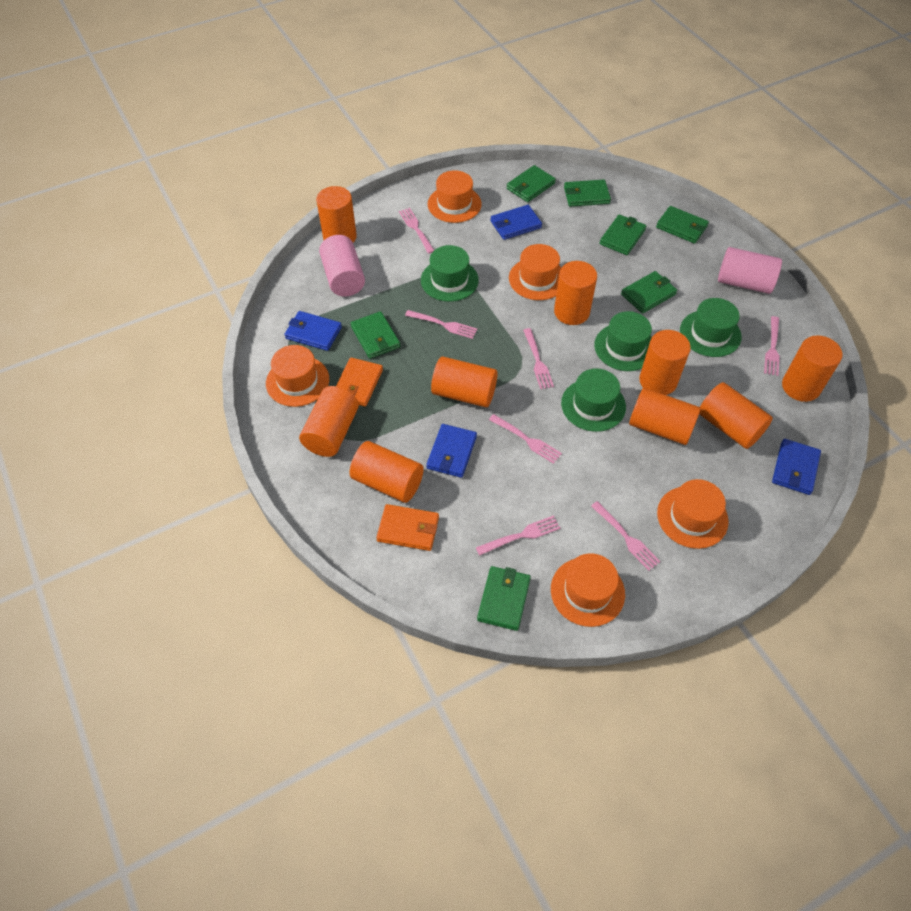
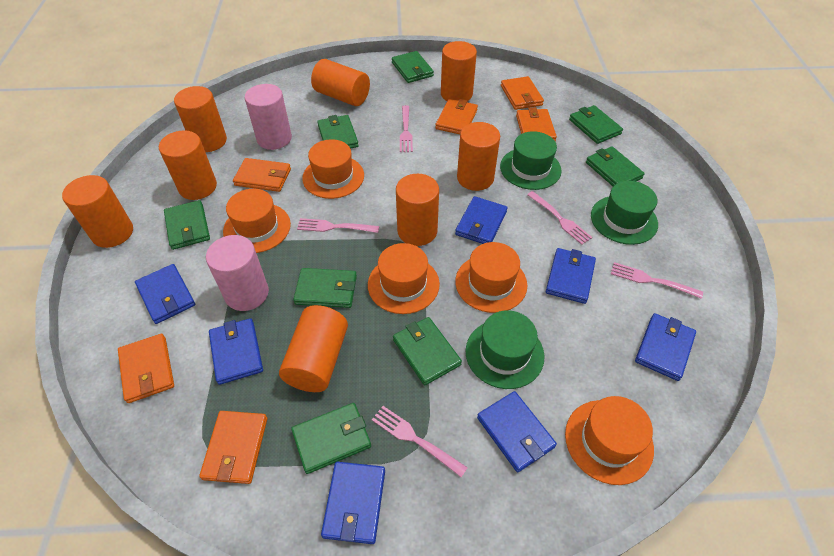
blue wallet: [284,311,342,351] [426,424,477,478] [491,205,542,240] [772,439,821,495] = 4 -> [135,264,195,324] [209,318,263,385] [321,462,385,544] [455,196,507,244] [477,391,557,472] [546,248,596,304] [635,313,696,381] = 7
green hat: [421,245,479,302] [561,368,626,432] [594,311,652,371] [680,298,742,357] = 4 -> [466,310,545,389] [500,131,562,190] [591,181,658,245] = 3
green wallet: [351,311,400,359] [477,566,531,631] [506,165,556,202] [564,179,611,207] [600,215,646,255] [621,271,677,314] [656,206,709,244] = 7 -> [164,200,210,250] [291,403,371,474] [293,268,357,308] [317,115,359,149] [392,51,434,83] [393,317,462,385] [569,105,623,144] [586,146,645,186] = 8
orange cylinder: [299,386,359,457] [316,186,357,243] [349,441,424,503] [431,356,498,407] [554,261,597,325] [629,388,701,445] [639,330,691,395] [699,382,773,449] [782,335,843,402] = 9 -> [62,175,133,248] [159,130,217,200] [174,86,227,152] [279,305,348,392] [311,59,370,106] [396,174,439,246] [441,41,477,101] [457,122,500,191] = 8
orange wallet: [336,358,383,407] [376,504,439,551] = 2 -> [118,334,174,403] [199,411,267,484] [233,158,291,192] [435,99,478,134] [501,76,544,110] [516,107,557,141] = 6
pink fork: [399,208,434,254] [405,310,477,339] [476,515,560,556] [489,414,562,464] [523,328,554,389] [591,501,661,571] [764,316,780,376] = 7 -> [297,218,379,233] [372,406,468,477] [400,105,413,152] [527,191,592,245] [611,262,703,299] = 5

